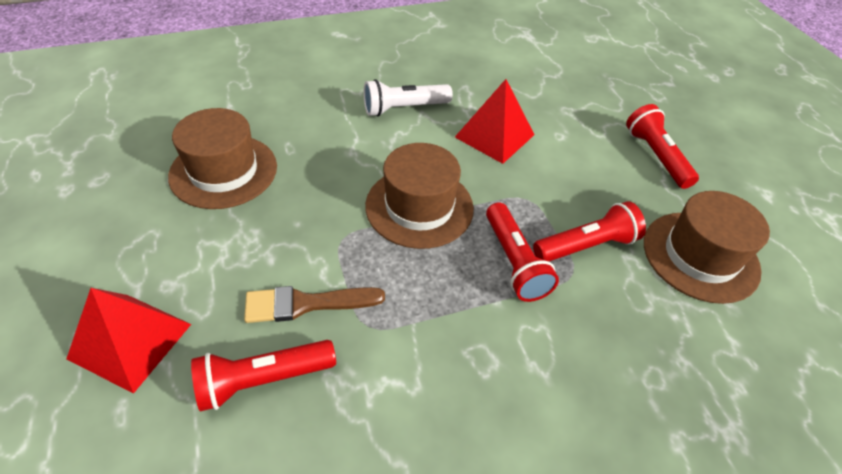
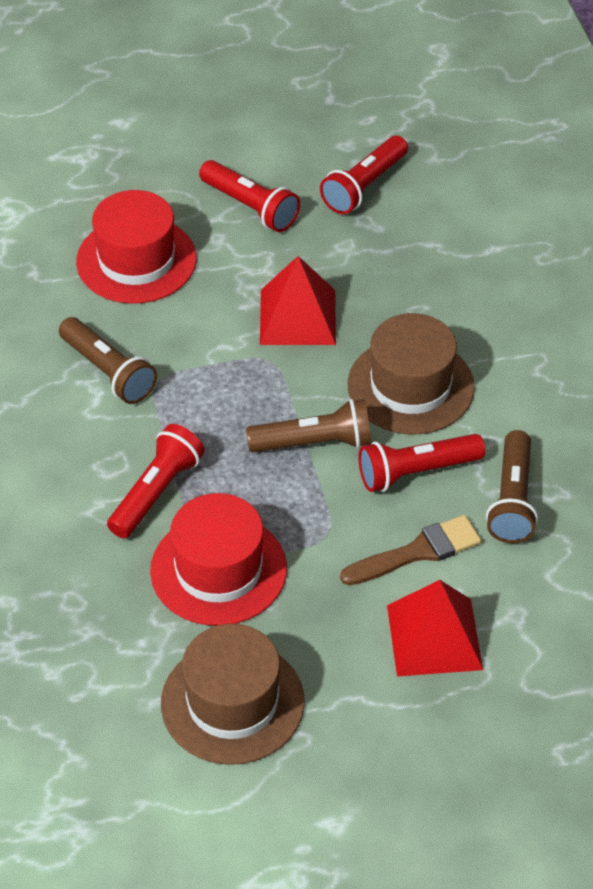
brown flashlight: none = 0 -> [59,317,157,404] [246,399,371,452] [486,430,538,543] = 3
brown hat: [168,108,277,209] [365,143,474,249] [644,191,770,304] = 3 -> [161,624,305,765] [348,313,475,434] = 2
red hat: none = 0 -> [76,190,197,304] [150,493,287,626] = 2
white flashlight: [364,79,453,117] = 1 -> none = 0

